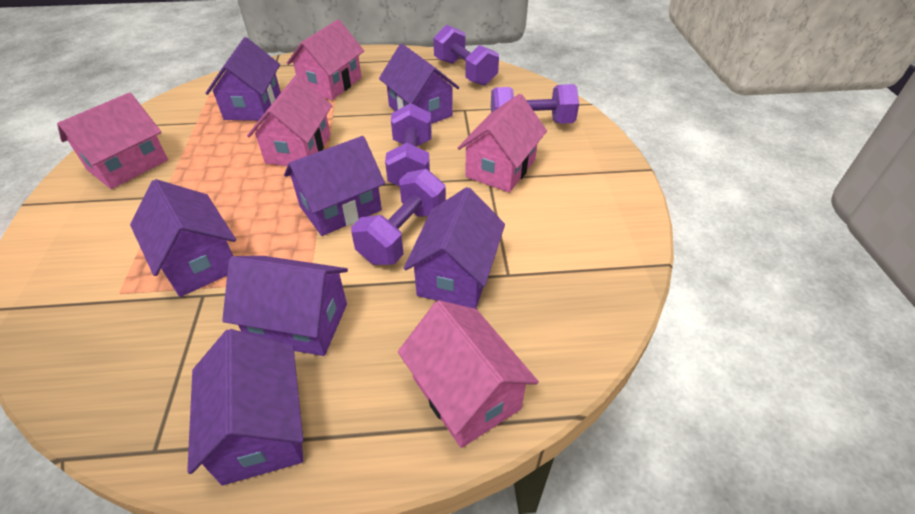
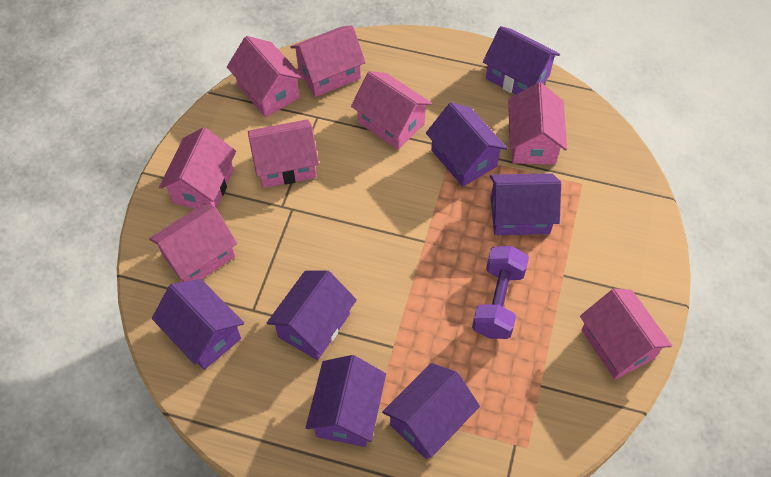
pink house: [57,92,168,189] [247,75,332,166] [287,19,364,100] [398,300,539,448] [458,94,547,193] = 5 -> [149,203,237,282] [159,127,236,209] [227,36,304,117] [248,119,319,188] [290,25,366,97] [351,71,432,150] [508,83,567,165] [580,289,672,380] = 8
purple dumbbell: [351,169,446,265] [385,103,432,186] [433,25,499,86] [491,84,579,124] = 4 -> [472,246,529,339] = 1

